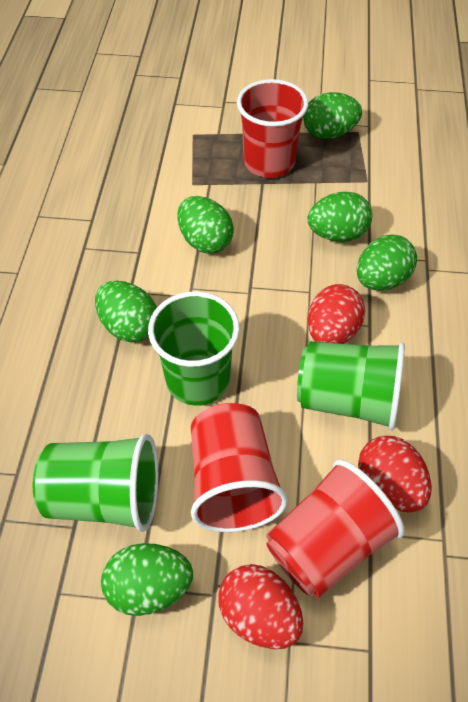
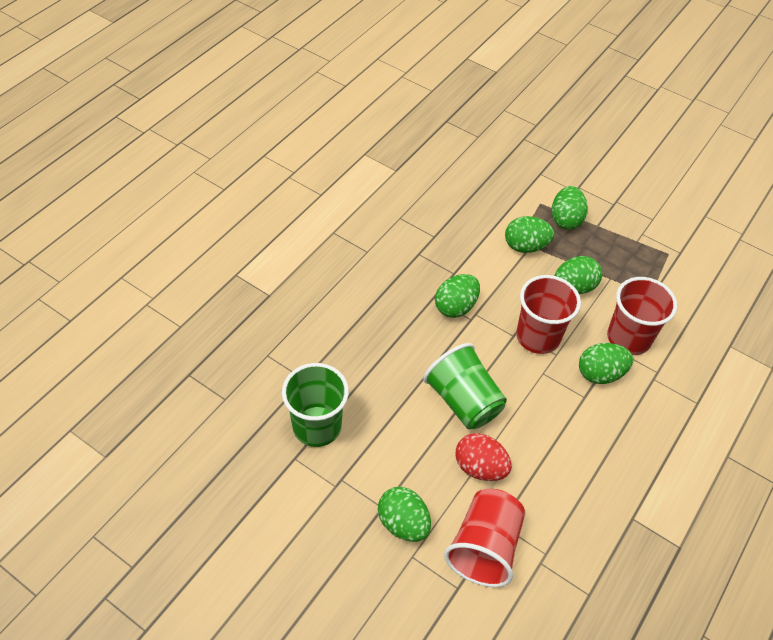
green cup: [33,434,158,532] [148,291,240,406] [297,341,405,430] = 3 -> [282,363,349,447] [423,343,507,429] = 2
red egg: [218,564,303,649] [308,284,365,344] [358,436,432,513] = 3 -> [455,433,512,481] = 1

